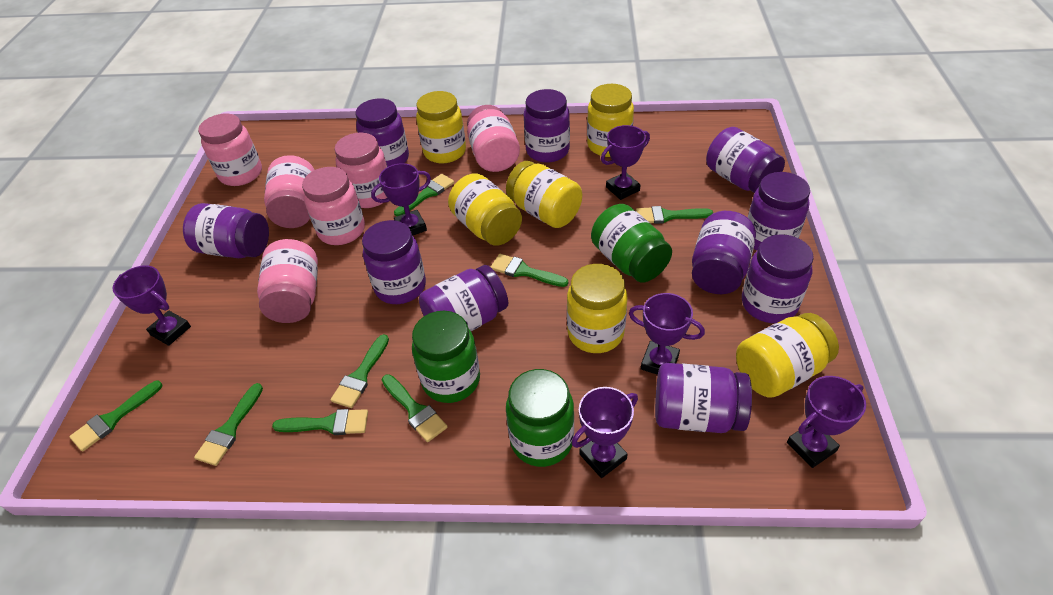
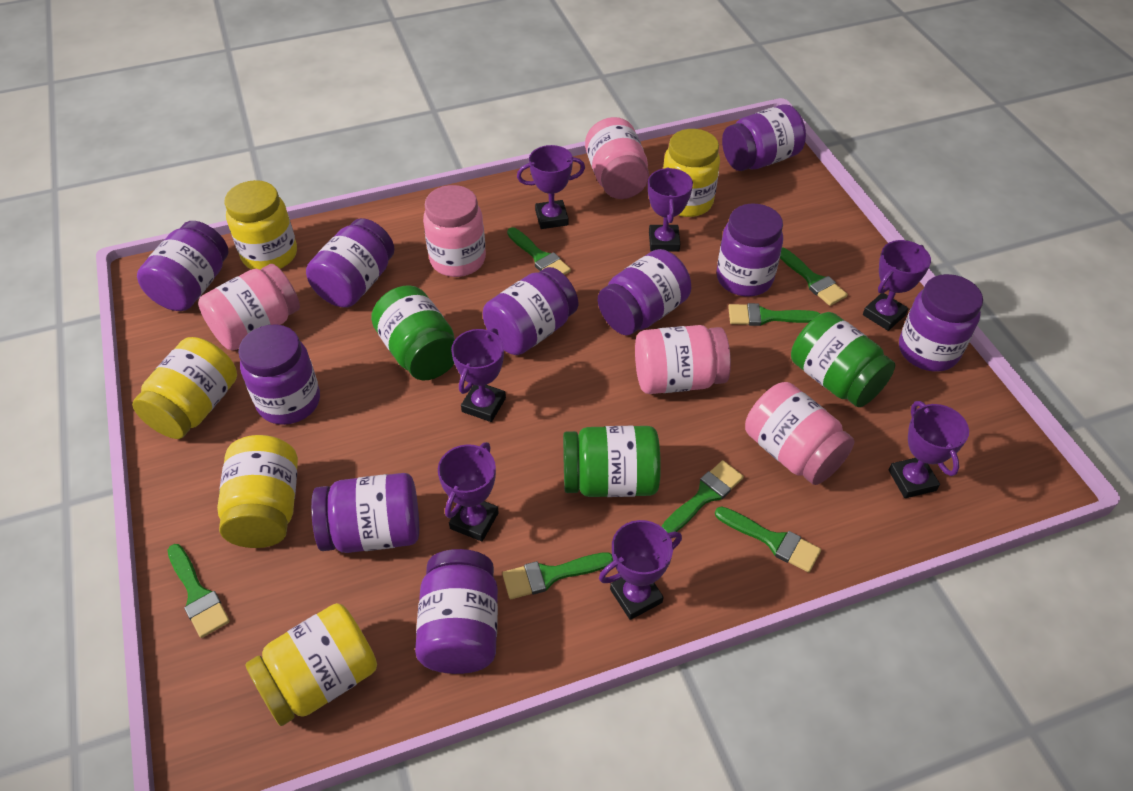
green brush: [69,381,163,452] [194,383,263,466] [272,409,368,435] [330,334,389,408] [382,374,448,442] [394,174,454,217] [491,254,568,287] [636,206,713,224] = 8 -> [167,544,230,638] [502,552,613,599] [507,227,571,275] [662,460,744,533] [715,506,821,573] [728,303,820,326] [780,247,848,306] = 7
pink jar: [198,114,262,186] [257,239,318,323] [264,155,314,228] [302,167,365,245] [334,133,387,208] [467,105,520,172] = 6 -> [198,264,300,350] [423,185,486,277] [585,117,649,199] [635,325,731,394] [745,382,855,485] = 5
purple trophy: [113,265,191,346] [371,163,431,235] [572,387,638,478] [601,125,650,200] [629,293,705,375] [787,376,866,468] = 6 -> [438,442,499,542] [451,328,506,422] [517,145,585,229] [599,520,682,620] [648,167,693,252] [863,240,931,331] [889,401,969,498] = 7
yellow jar: [416,91,466,163] [448,173,522,246] [506,161,582,228] [567,264,628,353] [587,84,634,157] [736,313,839,398] = 6 -> [132,337,237,439] [217,435,298,548] [224,180,297,270] [245,603,377,726] [663,129,720,217] = 5

